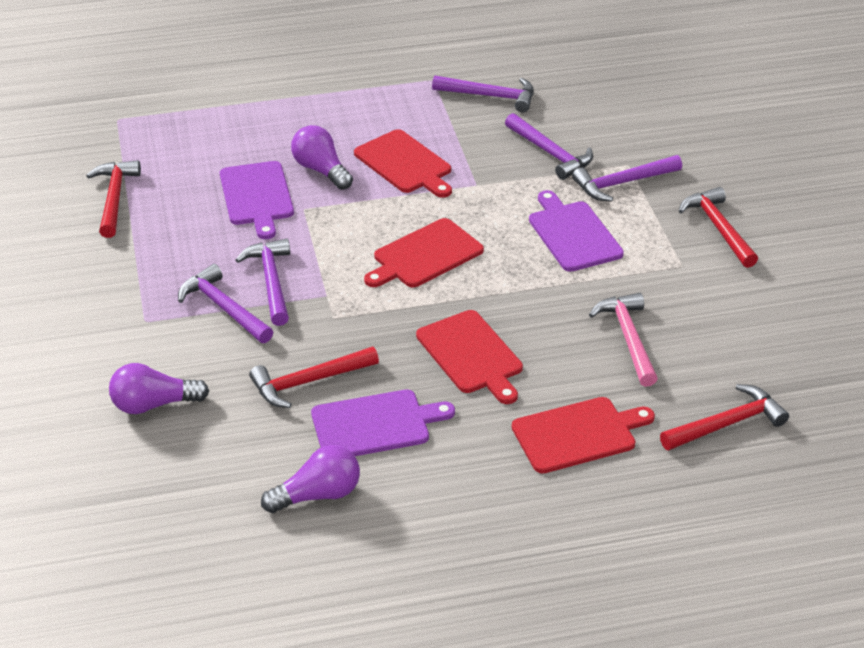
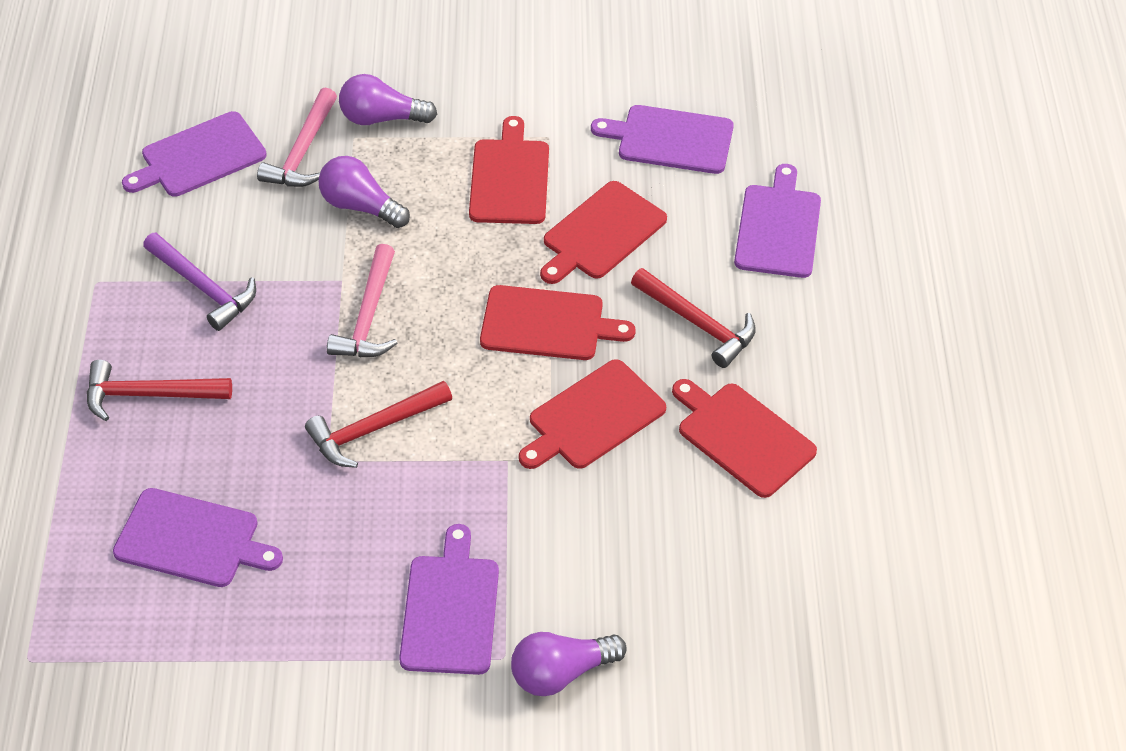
pink hammer: [589,293,658,387] = 1 -> [257,87,337,187] [327,244,398,357] = 2
purple cutting board: [220,161,294,239] [311,389,455,456] [529,190,624,272] = 3 -> [113,488,283,587] [122,111,267,197] [399,524,499,675] [591,105,734,174] [734,164,821,278] = 5
purple hammer: [178,264,273,343] [236,239,290,326] [432,75,534,112] [505,113,593,180] [572,155,682,202] = 5 -> [143,233,256,331] = 1
red cutting board: [354,129,452,198] [364,218,484,287] [416,310,523,404] [512,397,655,473] = 4 -> [469,116,549,224] [480,285,636,360] [519,359,666,469] [540,181,667,284] [672,379,817,498] = 5
red hammer: [86,160,141,238] [249,347,379,408] [660,384,789,450] [679,187,758,268] = 4 -> [87,360,232,421] [305,381,452,468] [631,268,756,368] = 3

